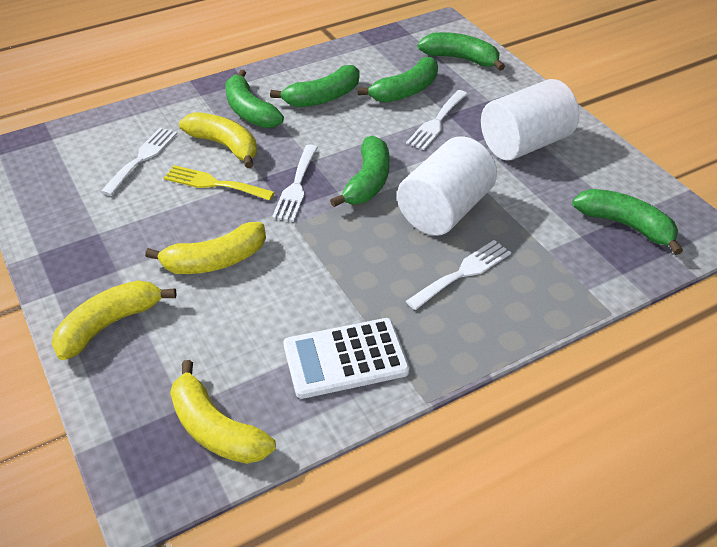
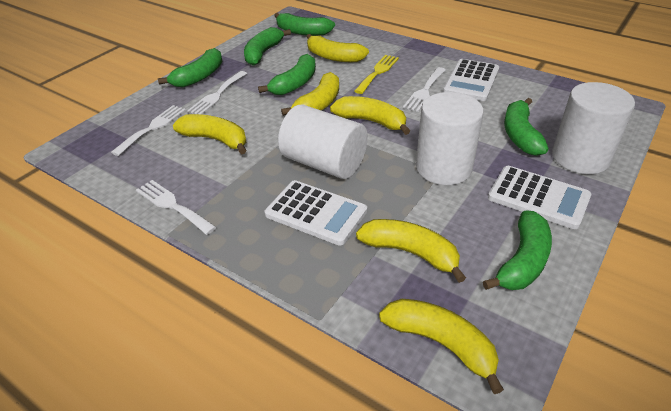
white calculator: [284,318,410,399] = 1 -> [265,180,367,246] [443,59,499,101] [488,166,591,229] = 3
white cylinder: [397,136,497,236] [481,79,579,161] = 2 -> [278,104,368,179] [416,92,484,185] [552,82,635,174] = 3
yellow banana: [52,280,177,360] [145,222,266,274] [170,360,276,464] [179,112,257,168] = 4 -> [173,114,247,154] [281,72,339,116] [307,34,369,62] [330,96,410,135] [356,219,466,283] [379,299,504,394] = 6

